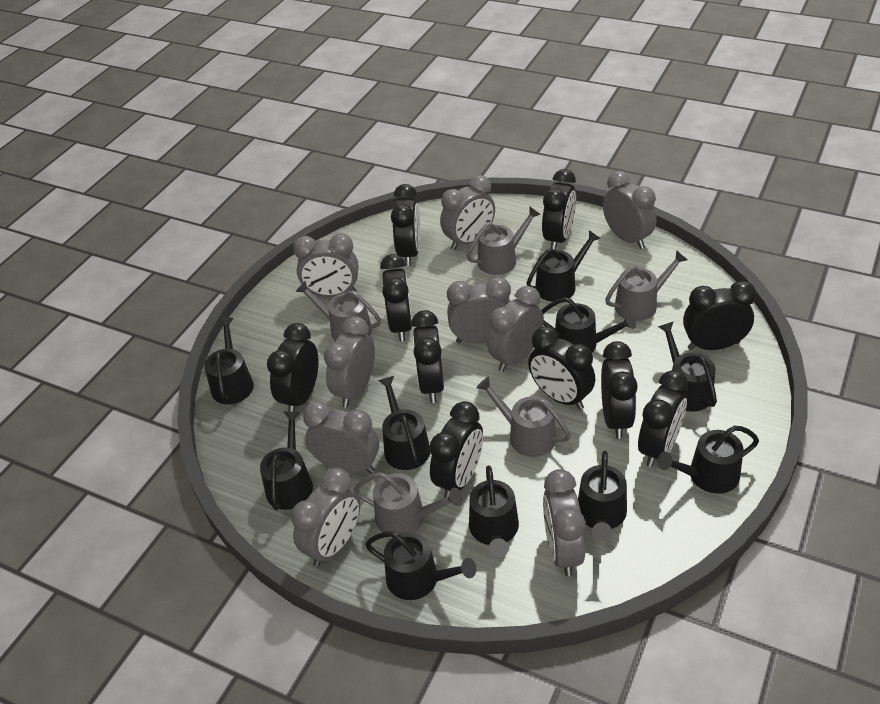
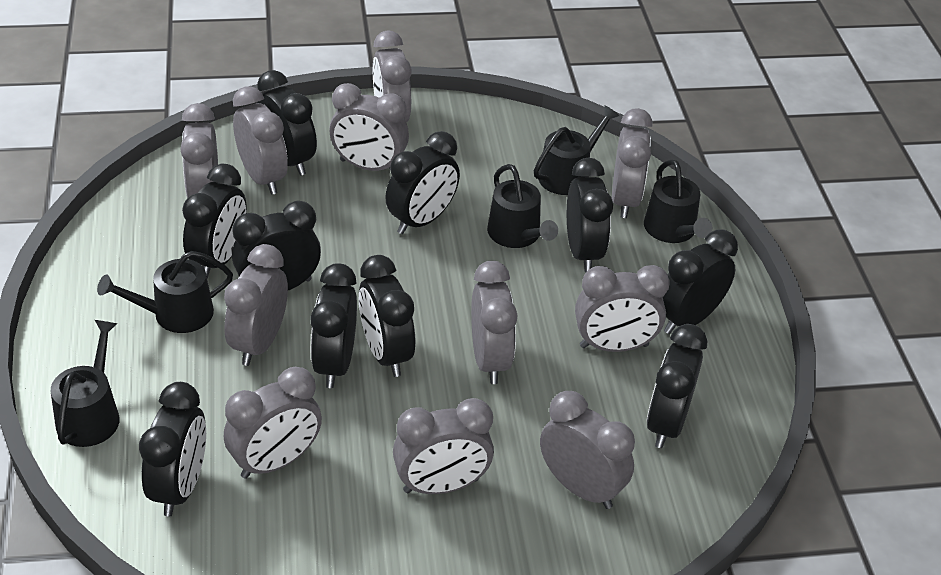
black watering can: [204,317,254,404] [260,411,313,510] [365,531,476,600] [378,376,430,470] [469,466,519,558] [526,230,601,302] [541,297,636,352] [578,451,627,542] [657,426,759,494] [658,321,717,412] = 10 -> [51,320,120,447] [97,251,233,333] [487,164,558,248] [534,105,619,195] [644,159,712,243] = 5
grey clock: [291,468,360,567] [293,233,358,297] [303,401,379,473] [324,316,375,408] [440,175,495,250] [447,277,511,344] [487,286,544,372] [543,469,586,576] [603,171,657,249] = 9 -> [180,103,218,198] [224,244,288,366] [224,367,322,479] [233,86,288,195] [329,83,409,171] [373,30,412,122] [393,398,494,494] [471,261,518,384] [540,391,635,509] [575,265,670,352] [612,108,653,218] = 11
grey watering can: [295,281,381,341] [353,472,463,534] [467,207,541,275] [476,377,571,457] [605,250,688,321] = 5 -> none = 0

